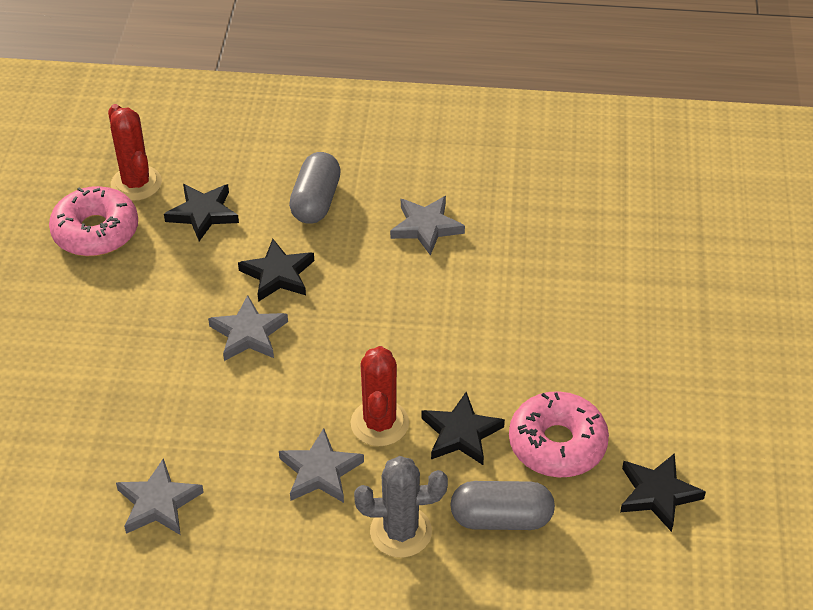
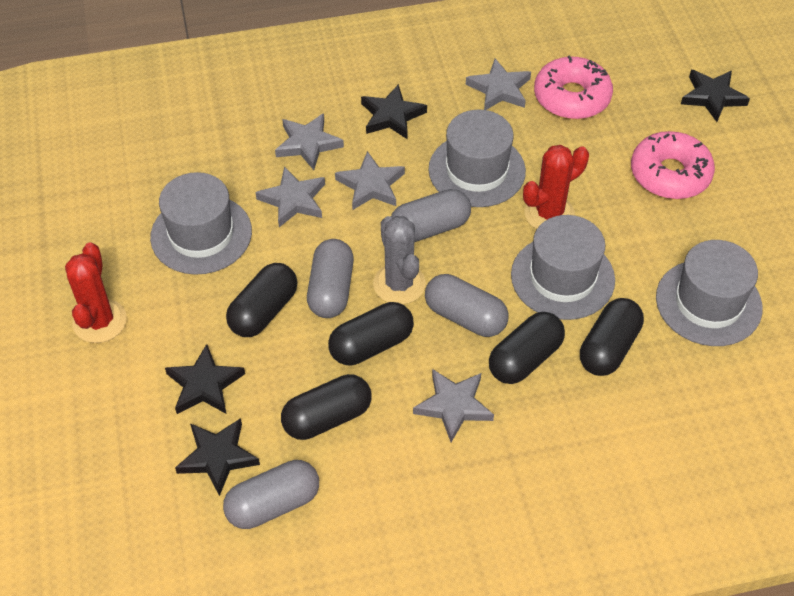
black capsule: none = 0 -> [226,263,298,337] [281,374,371,440] [328,302,414,365] [489,312,565,384] [580,298,644,376] = 5
grey capsule: [289,152,341,224] [450,481,555,530] = 2 -> [223,460,319,529] [307,239,354,318] [391,189,471,242] [425,274,509,337] = 4
grey hat: none = 0 -> [150,172,252,275] [428,110,526,207] [511,215,615,320] [656,240,763,346] = 4
grey star: [116,458,204,535] [208,295,288,361] [279,428,364,503] [390,196,465,256] = 4 -> [255,166,325,227] [275,113,344,170] [335,151,405,210] [413,369,494,442] [466,59,531,110] = 5

